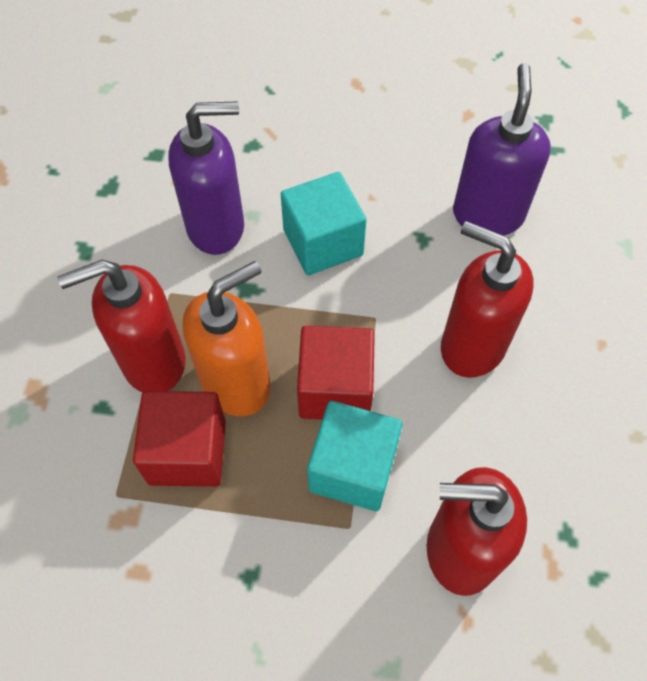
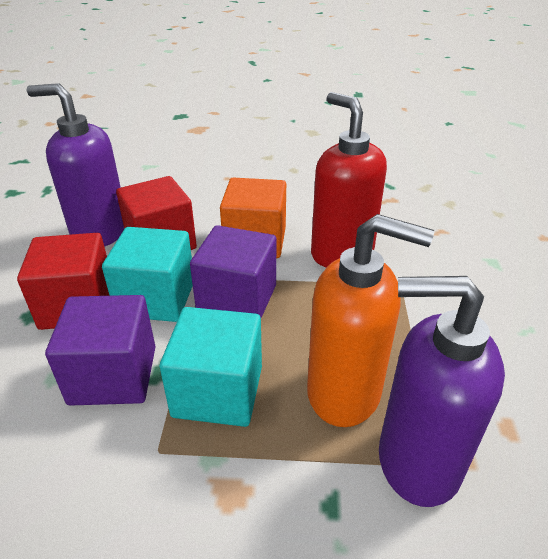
orange cube: none = 0 -> [220,178,286,258] = 1
purple cube: none = 0 -> [45,295,156,406] [190,225,276,318] = 2
red soap dispenser: [57,260,185,392] [427,467,527,596] [441,221,534,378] = 3 -> [311,92,387,268] = 1

